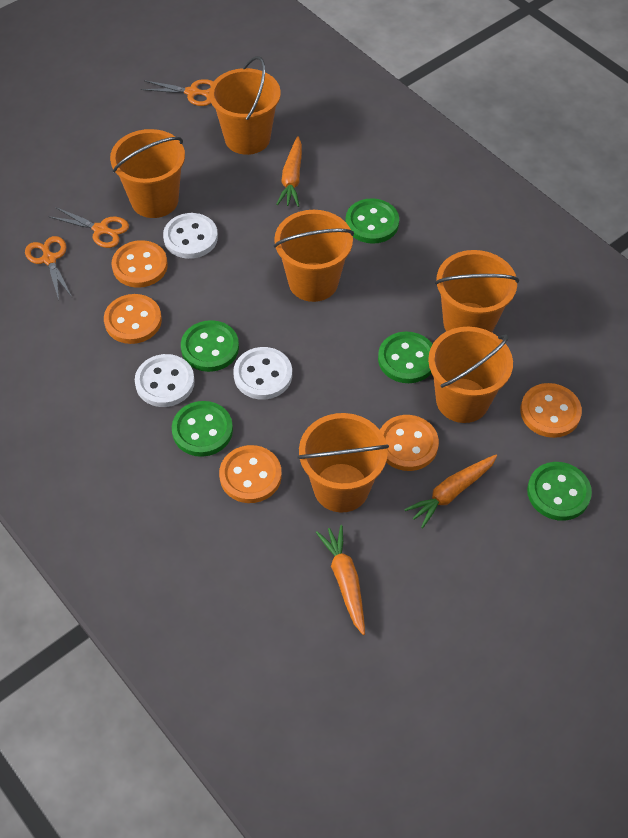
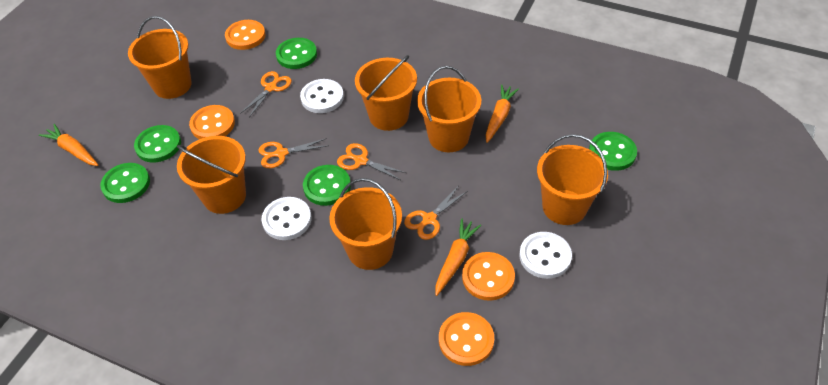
orange button: [104,294,162,344] [112,240,168,288] [219,445,282,503] [380,415,439,471] [520,383,582,438] = 5 -> [189,105,235,139] [225,20,265,50] [439,312,494,366] [462,252,515,301] = 4
orange scissors: [25,236,72,300] [48,207,129,248] [141,79,214,106] = 3 -> [240,71,292,117] [259,138,327,168] [337,143,406,180] [404,187,468,240] = 4

